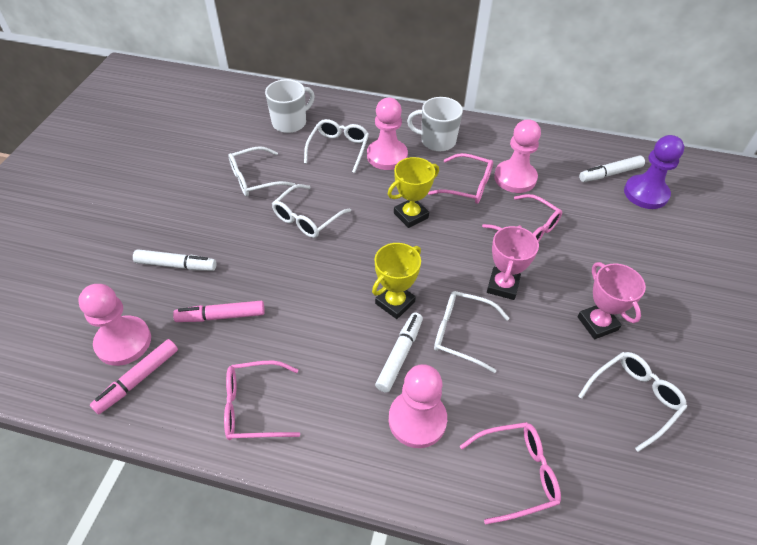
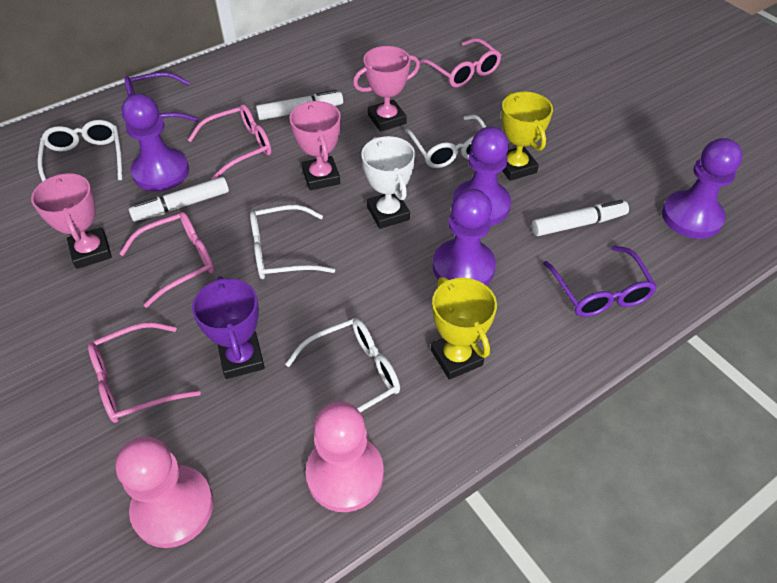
pink marker: [90,339,178,414] [173,301,265,322] = 2 -> none = 0
pink pawn: [78,284,151,366] [367,98,408,170] [389,364,447,448] [494,119,541,193] = 4 -> [115,436,214,548] [306,401,384,512] = 2
pink trophy: [487,225,539,300] [578,262,646,339] = 2 -> [31,173,112,269] [289,101,341,190] [353,46,420,132] = 3
purple glasses: none = 0 -> [124,72,199,122] [543,246,657,317] = 2
purple pawn: [624,135,684,209] = 1 -> [121,94,189,192] [433,189,496,286] [452,127,511,226] [662,138,743,239] = 4
purple trophy: none = 0 -> [192,276,265,379] = 1
white glasses: [228,146,296,196] [272,184,351,238] [304,119,369,173] [434,291,510,373] [578,352,687,452] = 5 -> [37,120,122,182] [250,205,335,279] [285,318,400,412] [405,115,486,168] = 4
white mug: [265,79,315,133] [407,97,463,151] = 2 -> none = 0
white trophy: none = 0 -> [361,136,415,229] = 1

